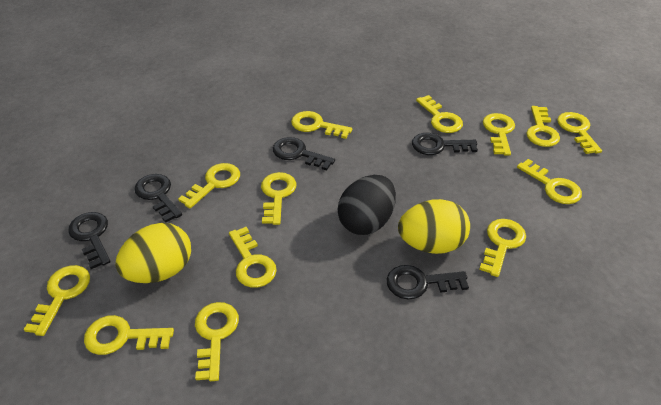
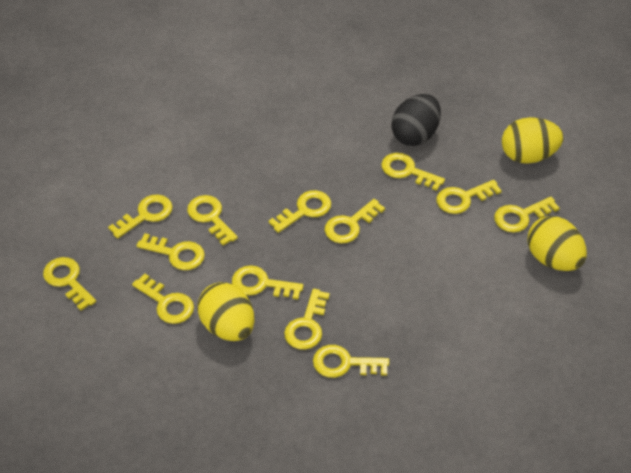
black key: [68,212,110,269] [135,174,182,223] [273,137,335,170] [387,265,469,299] [412,133,478,155] = 5 -> none = 0
yellow egg: [115,223,191,283] [398,199,470,254] = 2 -> [197,282,254,341] [502,117,563,164] [527,216,587,271] = 3

